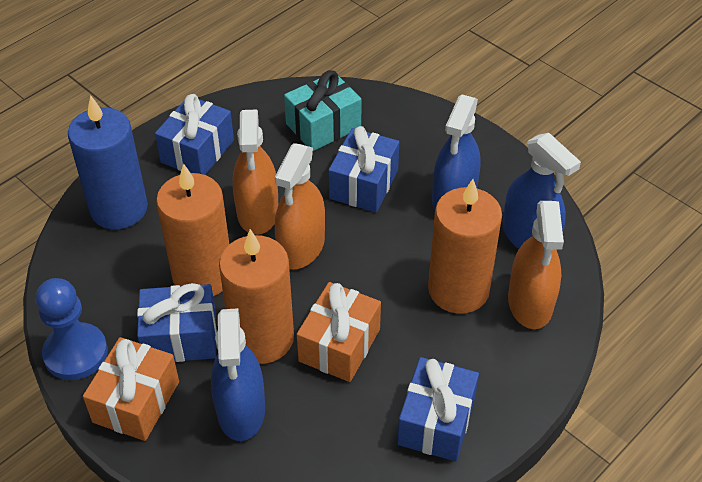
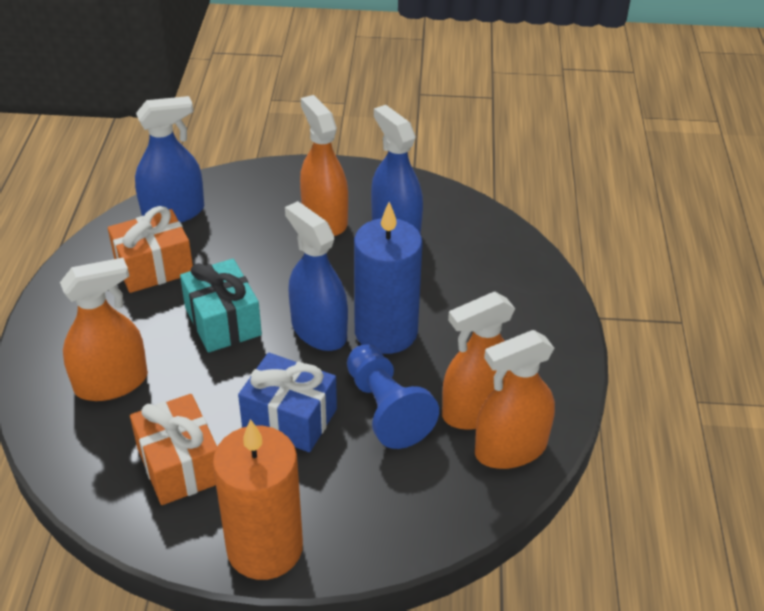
blue gift: [137,283,217,362] [155,94,234,175] [329,126,399,212] [397,357,479,461] = 4 -> [238,353,337,452] = 1
orange candle: [156,164,229,296] [219,229,294,364] [428,179,502,314] = 3 -> [213,419,303,580] = 1
orange spray bottle: [233,110,278,235] [275,143,325,270] [508,201,564,329] = 3 -> [60,258,148,401] [300,95,348,236] [442,292,515,430] [475,330,555,469] = 4

